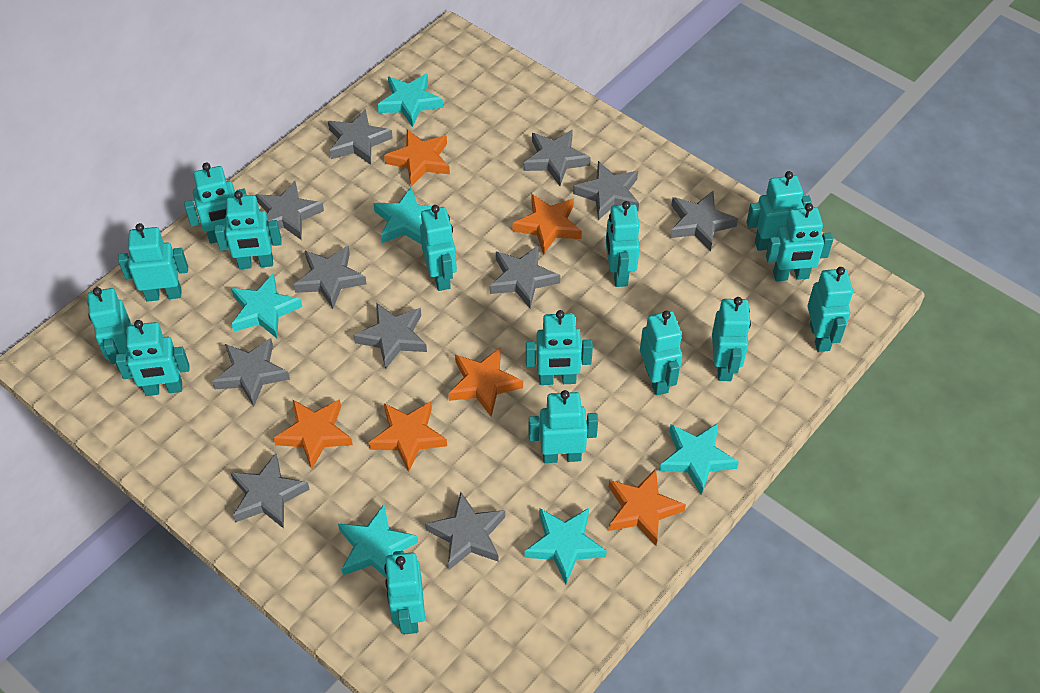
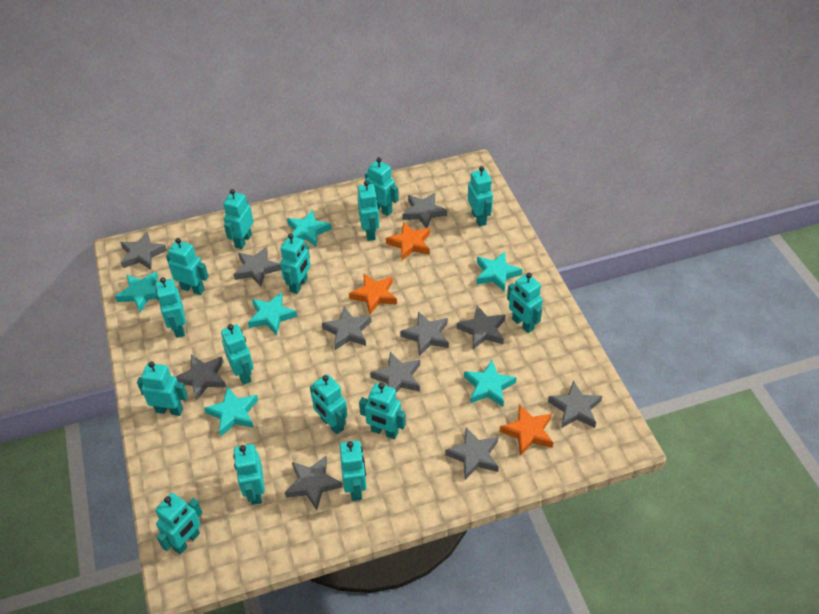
orange star: [273,399,353,469] [368,401,447,472] [384,129,450,186] [448,348,523,417] [512,194,582,255] [609,469,686,546] = 6 -> [349,273,397,314] [386,222,430,260] [500,404,553,456] = 3

